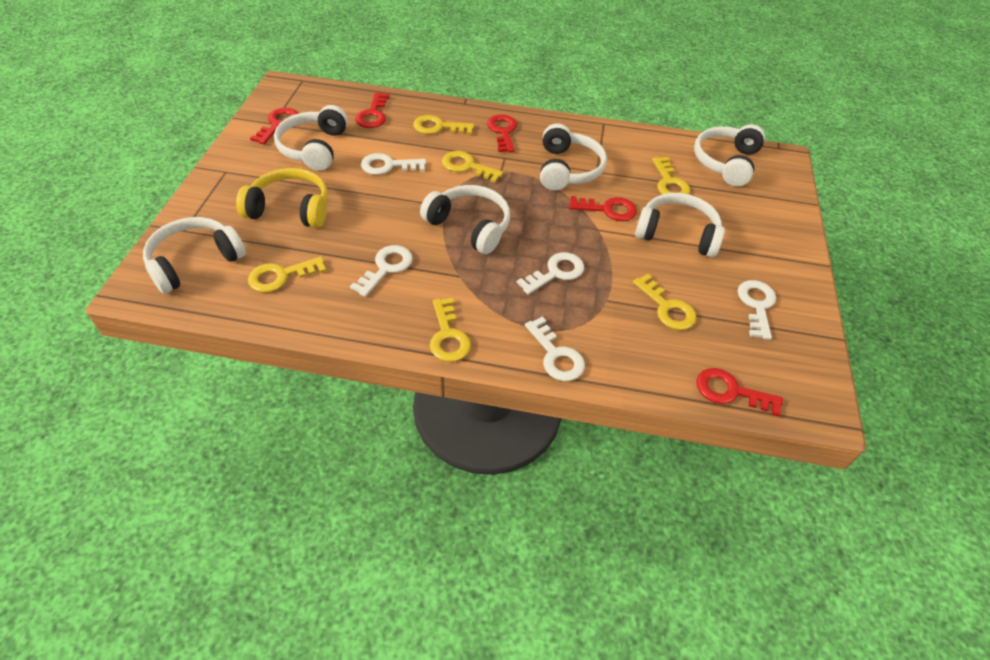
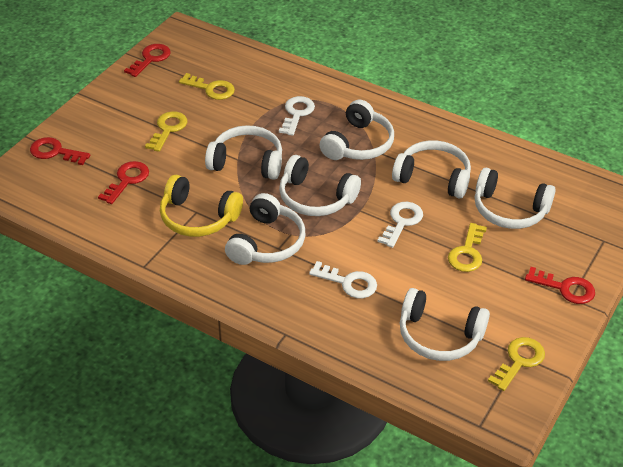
red key: [250,107,299,144] [355,92,389,128] [487,114,517,152] [569,196,637,221] [696,368,783,416] = 5 -> [30,137,90,165] [98,161,149,204] [124,44,171,77] [525,267,595,304] = 4
white headphones: [143,217,246,294] [274,105,348,171] [420,185,510,254] [540,123,607,190] [635,193,725,258] [694,124,765,186] = 6 -> [205,125,282,180] [225,193,305,265] [279,155,361,216] [320,100,394,160] [392,140,471,199] [400,288,490,361] [475,168,556,229] = 7
white key: [350,245,413,297] [361,153,426,175] [517,252,584,295] [525,317,585,381] [738,280,776,340] = 5 -> [279,96,315,136] [309,261,377,298] [377,202,423,248] = 3
yellow key: [248,256,326,293] [413,115,474,135] [430,298,471,362] [442,151,503,183] [633,274,697,330] [652,157,690,194] = 6 -> [145,111,187,152] [179,73,235,100] [448,223,487,272] [488,337,545,391] = 4

